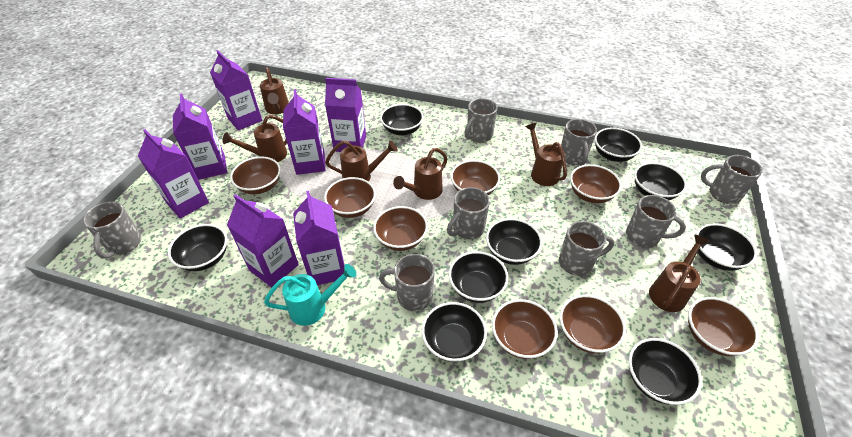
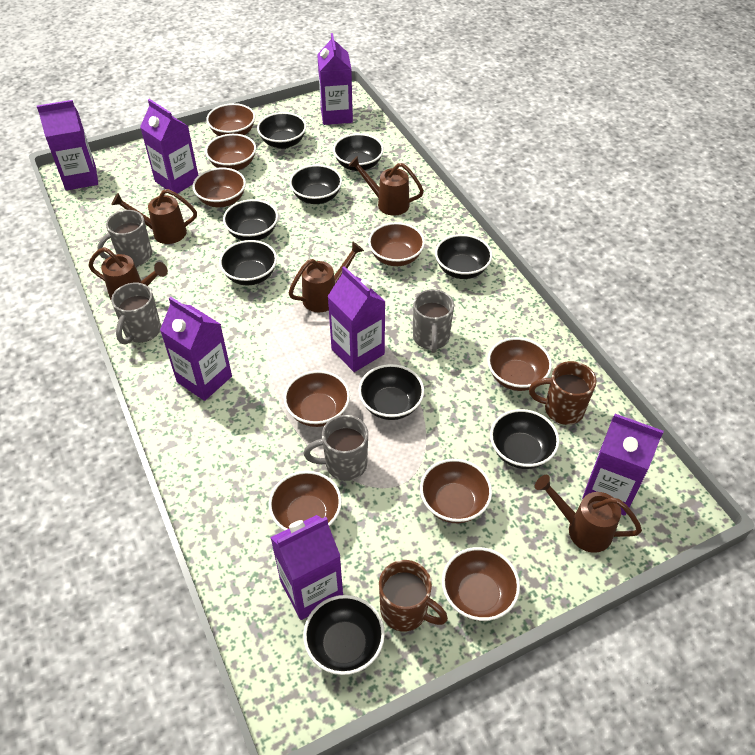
brown bowl: [230,157,281,194] [324,177,376,218] [373,206,428,251] [451,160,500,195] [492,299,558,359] [560,295,626,353] [570,164,621,203] [688,297,759,356] = 8 -> [192,167,246,207] [205,134,256,171] [206,103,255,136] [268,471,342,531] [284,370,350,427] [368,222,425,266] [420,459,492,523] [442,547,520,621] [487,337,552,391] = 9
brown mug: none = 0 -> [379,560,448,632] [529,361,597,425] = 2
brown watering can: [222,115,287,162] [260,67,289,114] [325,140,398,182] [393,148,448,200] [525,123,567,186] [649,234,710,312] = 6 -> [88,247,168,300] [111,189,197,244] [288,241,364,312] [348,156,424,216] [535,475,642,553] = 5
grey mug: [83,201,142,259] [379,254,435,311] [447,187,490,239] [464,98,498,143] [559,221,614,276] [561,119,597,166] [626,195,686,248] [701,155,763,204] = 8 -> [97,210,152,266] [111,283,161,345] [304,415,368,481] [413,289,454,353] = 4
turquoise watering can: [264,264,356,326] = 1 -> none = 0

